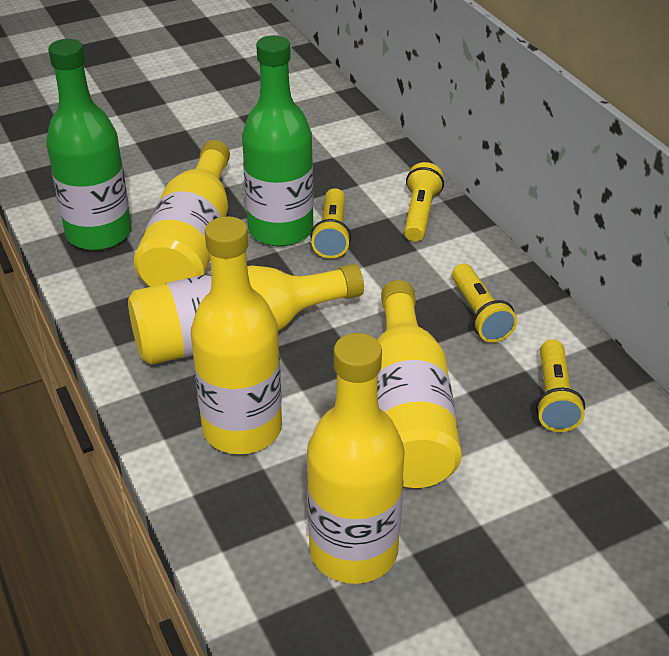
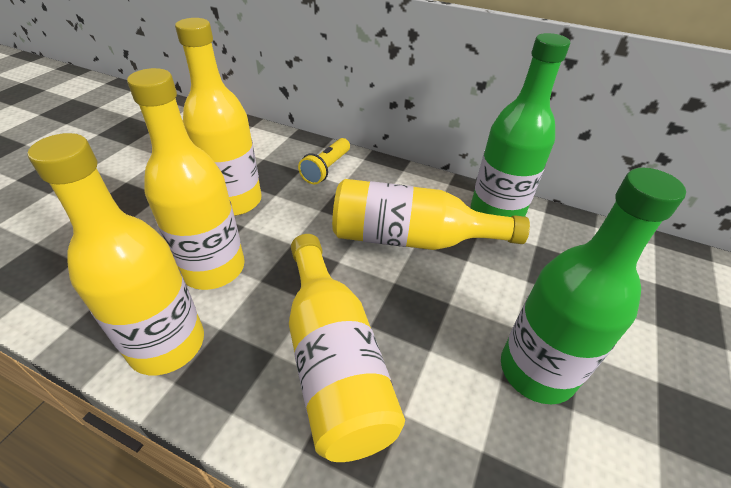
yellow flashlight: [310,188,351,258] [404,162,444,241] [452,264,517,343] [536,339,585,432] = 4 -> [298,138,350,184] = 1

